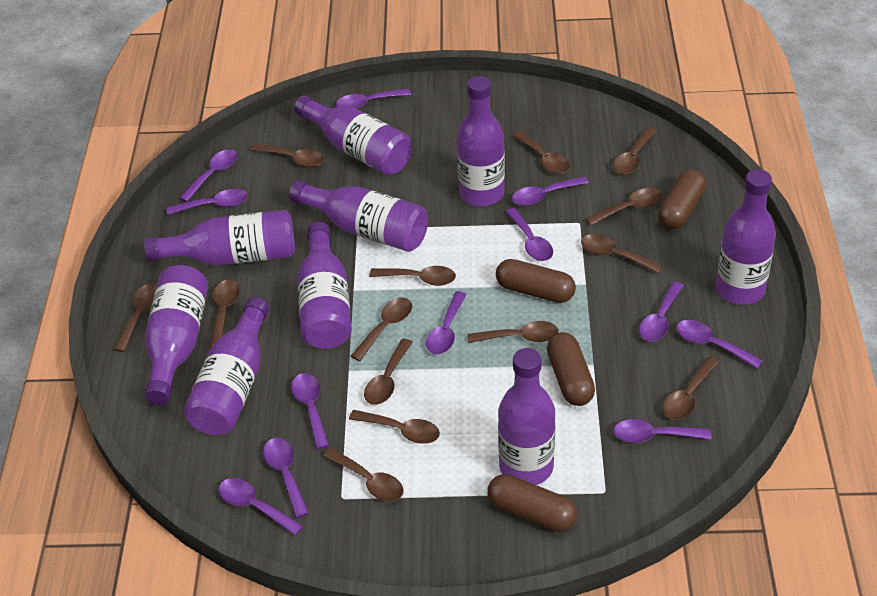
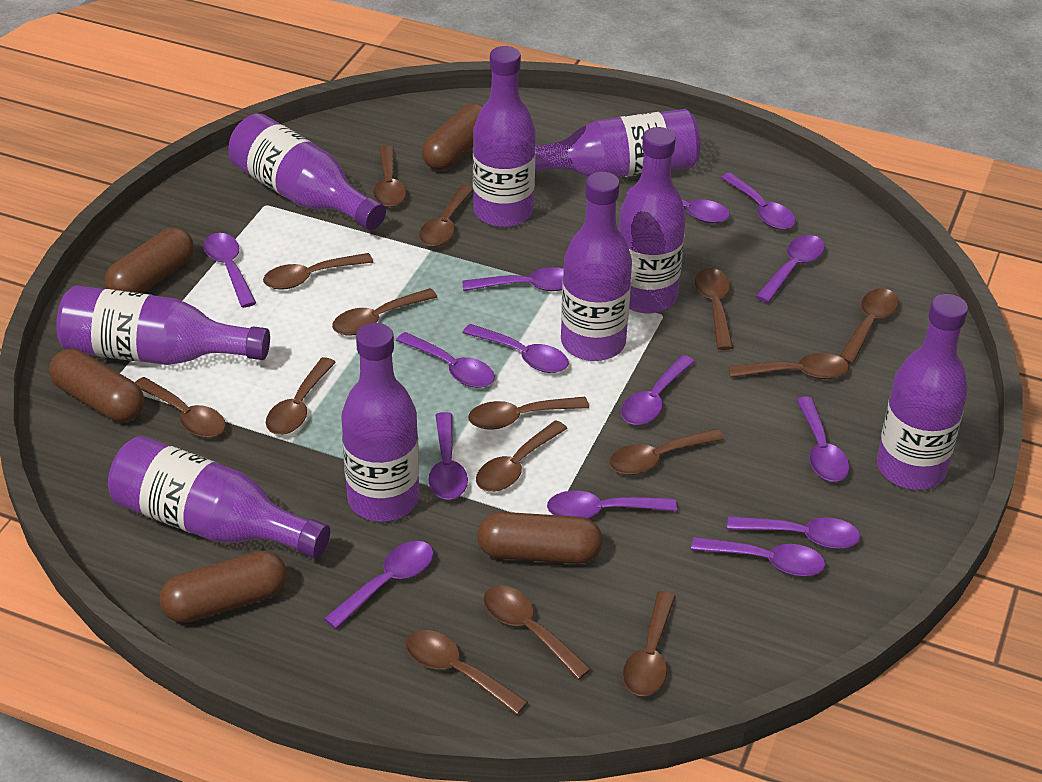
brown capsule: [487,474,577,532] [496,259,576,303] [547,332,595,406] [658,169,706,229] = 4 -> [49,349,144,422] [105,227,194,293] [159,551,287,623] [422,104,483,170] [477,512,603,564] = 5
brown spoon: [114,284,157,352] [209,280,240,349] [251,144,324,167] [323,448,404,501] [349,410,440,444] [351,297,412,361] [364,338,413,405] [370,266,456,286] [467,321,559,343] [513,131,570,174] [581,234,663,274] [586,188,662,226] [613,127,657,175] [663,357,719,420] = 14 -> [135,377,226,438] [263,253,373,290] [266,357,336,435] [332,288,437,336] [373,146,406,207] [406,630,528,715] [419,185,473,247] [468,397,589,430] [476,420,568,492] [483,586,591,680] [609,428,724,475] [623,591,676,696] [695,268,733,350] [728,353,849,379] [839,288,899,364] = 15
purple spoon: [166,189,248,215] [179,149,238,202] [219,478,303,536] [263,438,309,518] [291,373,329,449] [336,89,411,109] [426,291,467,354] [506,208,553,261] [512,176,589,206] [614,419,712,443] [639,281,684,342] [677,320,763,369] = 12 -> [203,233,256,308] [324,541,434,629] [396,332,495,388] [428,412,468,500] [462,324,569,373] [463,267,564,291] [547,490,677,518] [621,355,695,425] [627,186,730,223] [691,537,825,576] [721,173,796,230] [727,516,860,549] [755,235,825,303] [796,397,849,482] = 14

